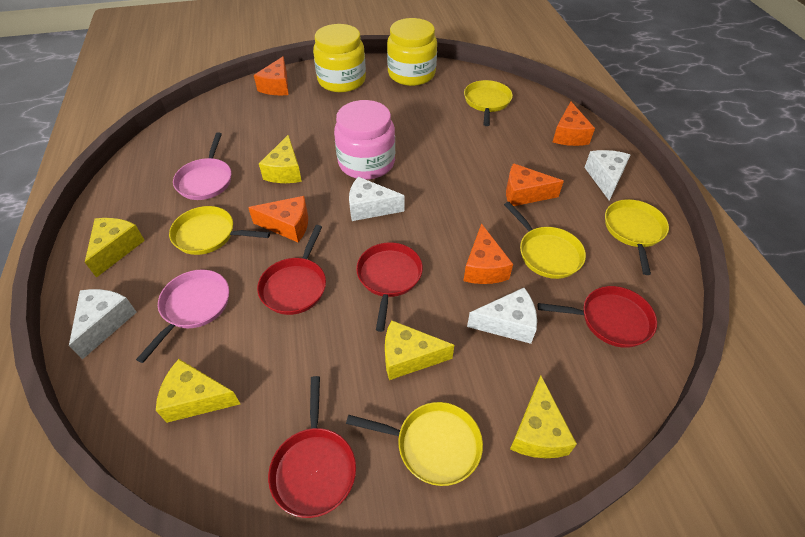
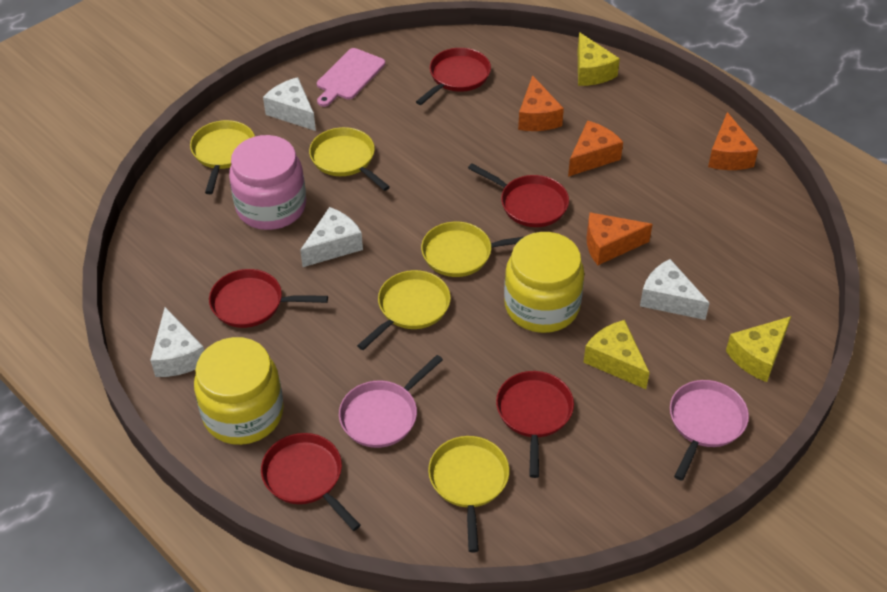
orange cheese: [248,196,308,242] [254,56,289,95] [463,223,513,284] [506,163,564,206] [553,102,595,146] = 5 -> [518,75,564,131] [568,120,623,177] [587,212,653,265] [708,112,758,170] = 4
pink cutting board: none = 0 -> [317,48,385,107] = 1
red pan: [257,225,326,315] [268,376,356,518] [356,242,423,332] [538,286,657,348] = 4 -> [209,269,328,328] [261,433,361,531] [416,48,491,105] [468,163,569,227] [496,371,574,478] = 5
yellow cheese: [85,218,145,278] [156,359,240,423] [259,135,302,183] [385,320,454,380] [510,376,577,458] = 5 -> [578,32,620,86] [583,320,650,389] [726,316,791,382] = 3

